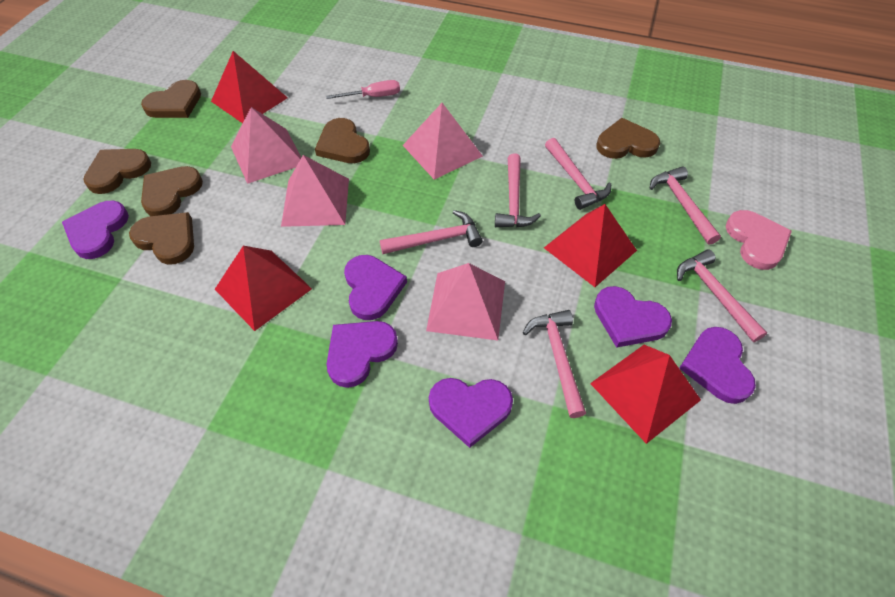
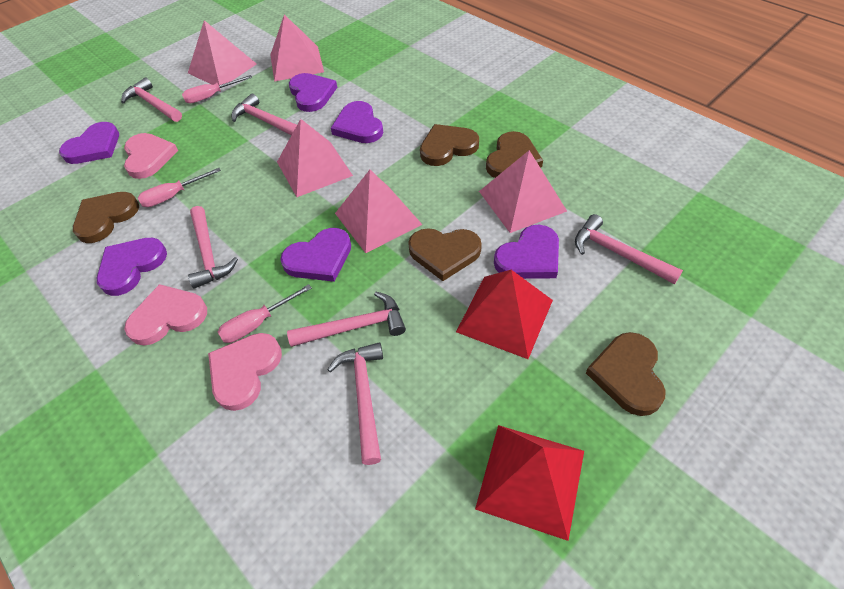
brown heart: [83,149,151,194] [129,212,194,265] [141,80,201,118] [141,166,203,216] [315,118,370,163] [597,118,660,159] = 6 -> [73,192,139,243] [408,228,482,281] [420,124,479,166] [486,131,543,178] [586,332,666,416] = 5
pink heart: [726,210,792,270] = 1 -> [124,133,178,179] [124,284,207,345] [208,333,282,411] = 3
pink pyramid: [231,107,302,184] [281,155,349,227] [403,103,483,180] [426,263,505,340] = 4 -> [188,20,257,85] [270,15,324,82] [277,119,353,197] [335,170,423,253] [479,150,567,233] = 5
pink screwdriver: [326,80,400,99] = 1 -> [138,168,221,207] [182,75,252,103] [218,284,312,343] = 3
red pyramid: [211,51,288,123] [215,246,312,331] [544,204,637,287] [590,345,701,444] = 4 -> [456,270,553,359] [475,425,584,541] = 2

